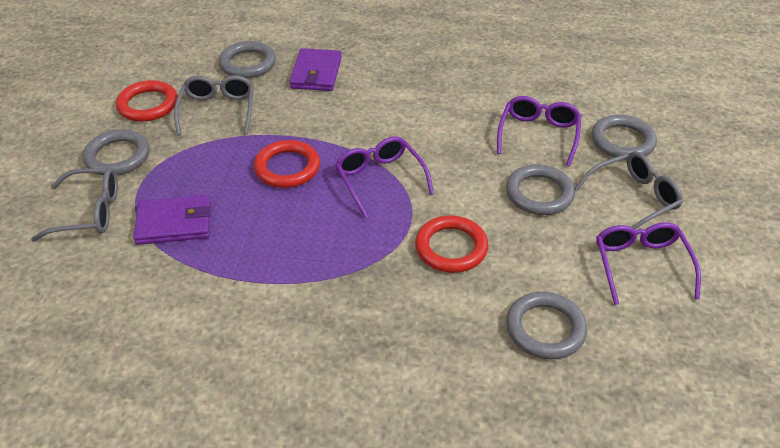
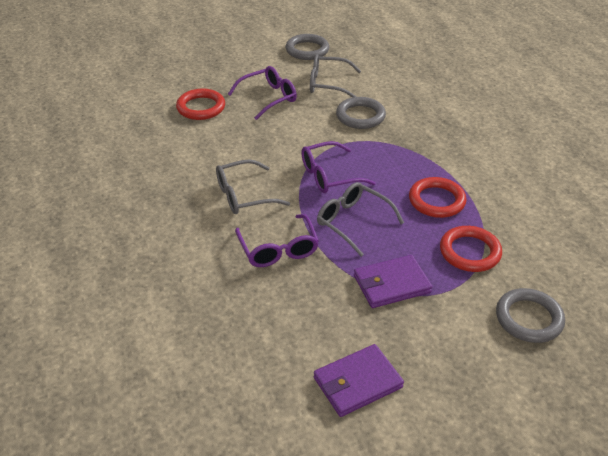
grey ring: [83,129,150,176] [219,41,276,78] [506,164,575,215] [506,292,587,359] [592,115,657,160] = 5 -> [286,34,329,60] [336,97,386,129] [496,288,565,343] = 3

